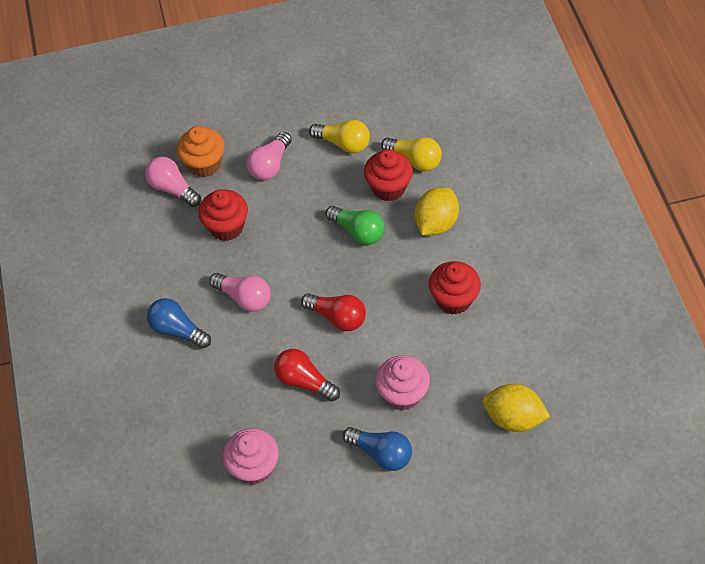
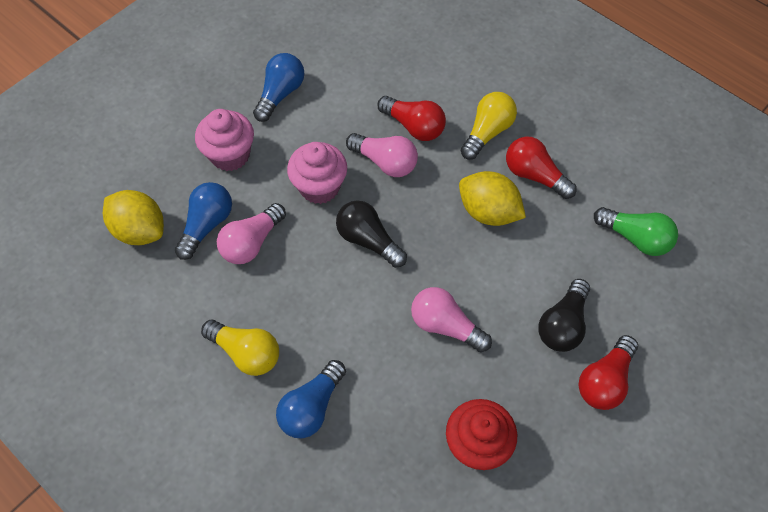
black light bulb: none = 0 -> [336,201,407,268] [538,279,590,352] = 2
blue light bulb: [147,298,211,349] [342,427,412,471] = 2 -> [175,182,232,260] [253,53,305,122] [276,360,346,438] = 3
orange cupcake: [177,126,225,177] = 1 -> none = 0
red cupcake: [198,189,248,241] [364,149,413,201] [429,261,481,315] = 3 -> [446,399,517,470] = 1
red light bulb: [274,349,340,402] [301,293,366,331] = 2 -> [378,96,446,141] [506,136,576,199] [579,335,638,410] = 3

